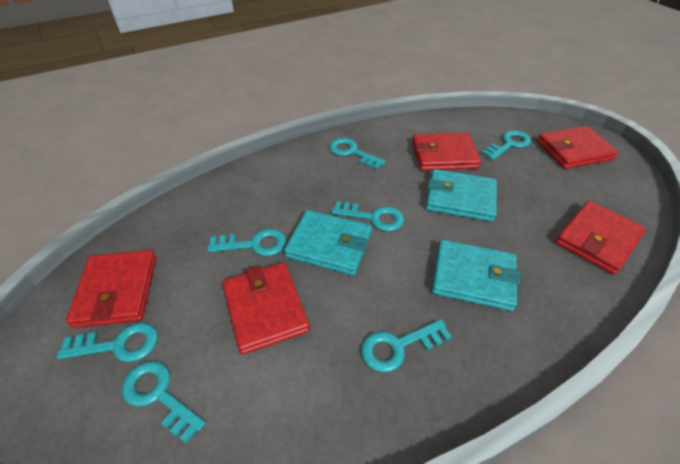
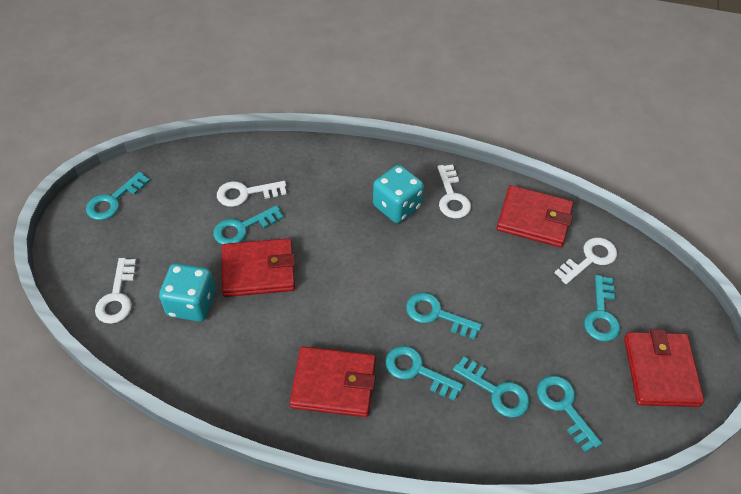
red wallet: [66,250,156,328] [222,262,310,355] [412,133,481,171] [537,126,618,169] [556,201,646,275] = 5 -> [222,238,295,297] [290,346,376,417] [497,185,573,247] [624,329,704,407] = 4
turquoise dice: none = 0 -> [159,263,215,322] [373,165,424,223] = 2
turquoise wallet: [284,210,372,276] [426,169,497,222] [432,240,521,311] = 3 -> none = 0
white key: none = 0 -> [95,258,136,324] [217,181,286,207] [437,164,471,218] [555,237,617,284] = 4

